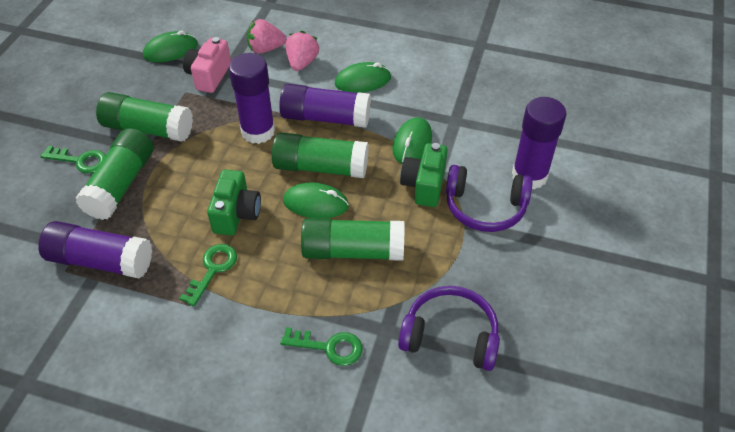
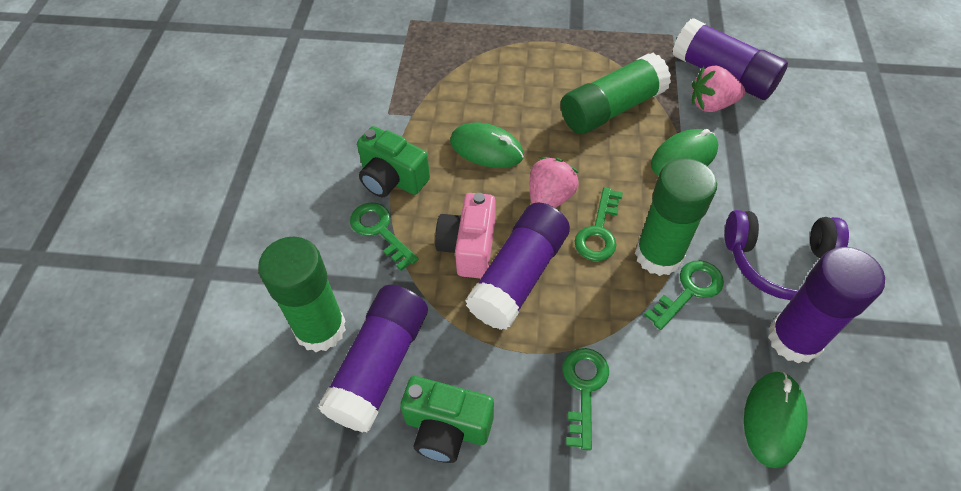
green glue stick: [76,128,154,220] [96,92,193,142] [272,132,369,178] [301,218,404,261] = 4 -> [258,237,346,352] [561,53,671,134] [635,158,717,276] = 3
green key: [40,146,106,174] [179,244,237,306] [280,327,363,366] = 3 -> [350,202,419,271] [563,348,609,450] [574,187,623,261] [644,260,724,330] = 4
green mouse: [143,30,198,62] [283,182,349,218] [335,62,391,93] [392,117,432,164] = 4 -> [450,123,524,168] [651,129,719,176] [744,372,808,468] = 3
purple headphones: [398,286,500,371] [446,165,533,232] = 2 -> [725,210,849,300] = 1

